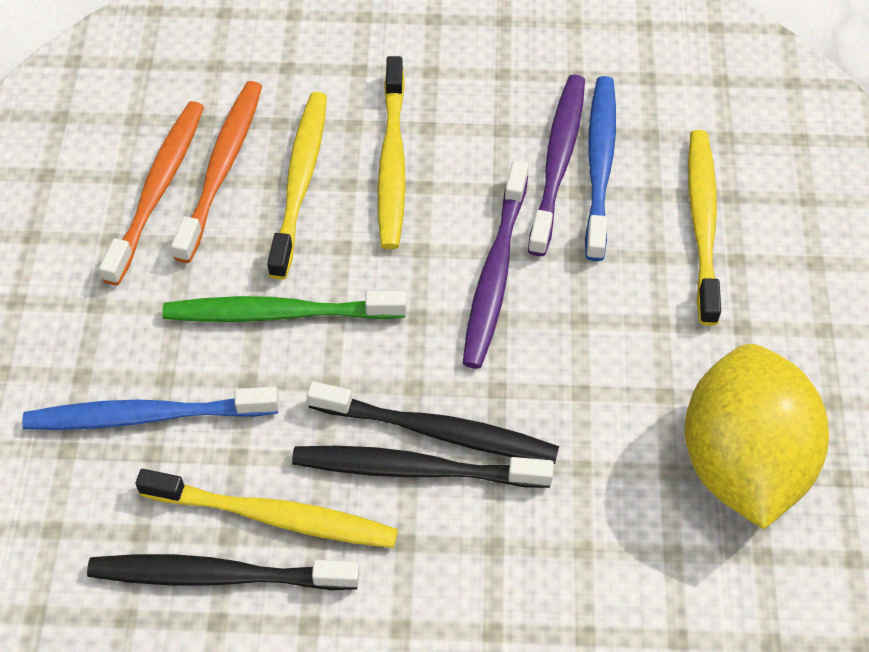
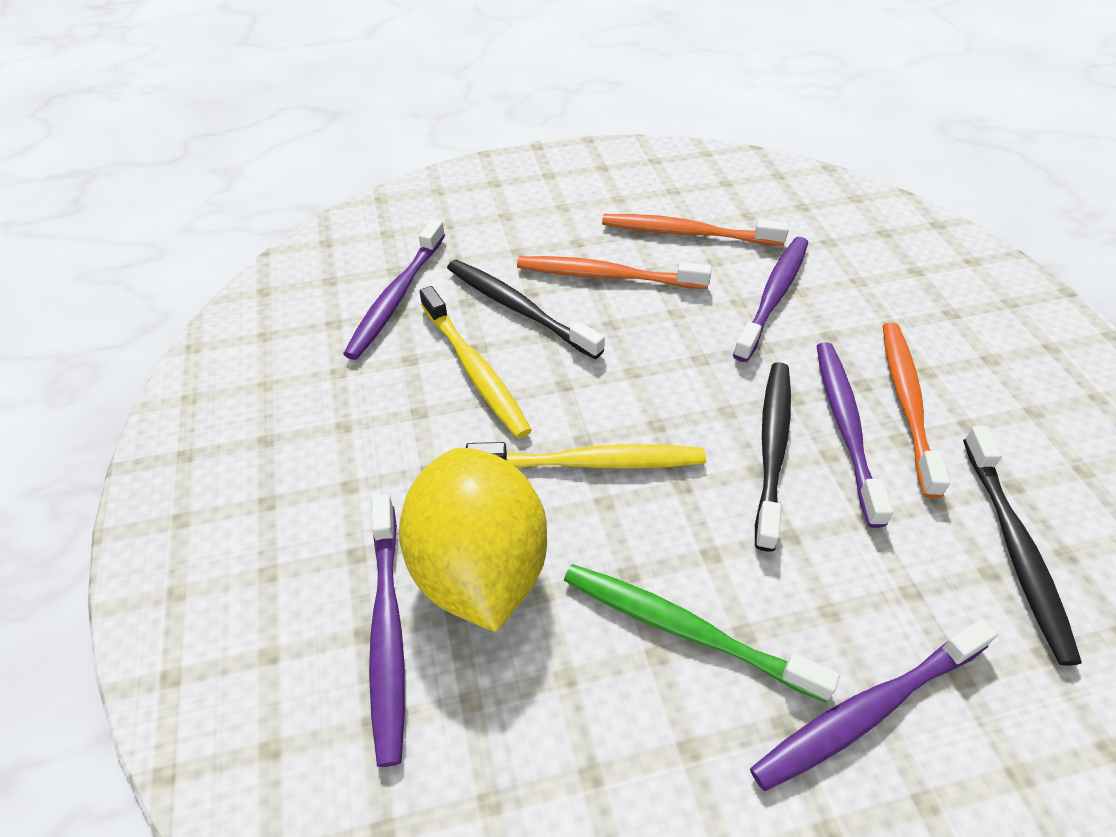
blue toothbrush: [22,387,279,430] [585,76,616,261] = 2 -> none = 0
orange toothbrush: [99,101,204,285] [171,81,262,263] = 2 -> [517,256,712,289] [602,214,789,246] [883,323,950,498] = 3
purple toothbrush: [462,160,528,369] [528,75,585,256] = 2 -> [343,219,445,360] [369,494,405,767] [733,237,808,362] [750,619,998,791] [817,342,893,528] = 5
yellow toothbrush: [136,469,398,548] [267,92,327,280] [378,56,406,249] [688,130,721,326] = 4 -> [419,286,532,438] [466,442,706,469] = 2

